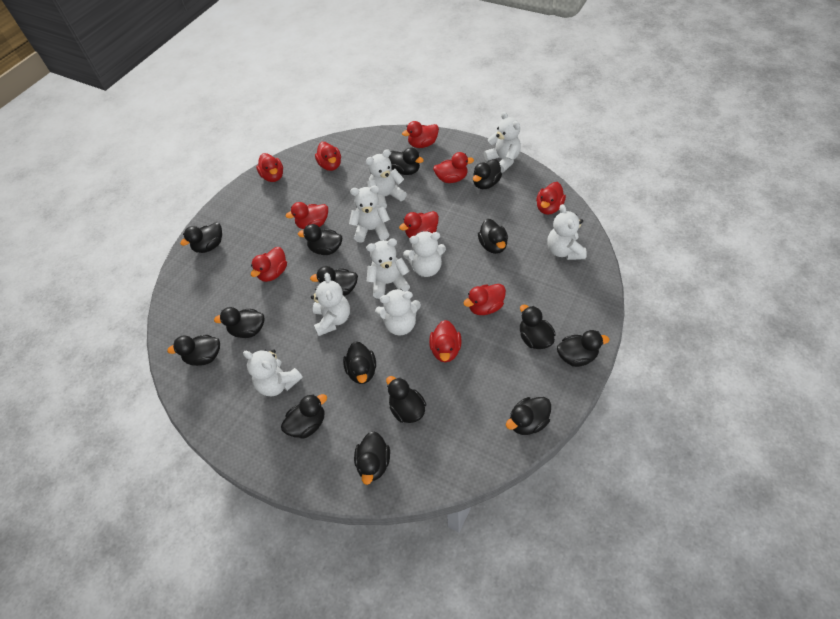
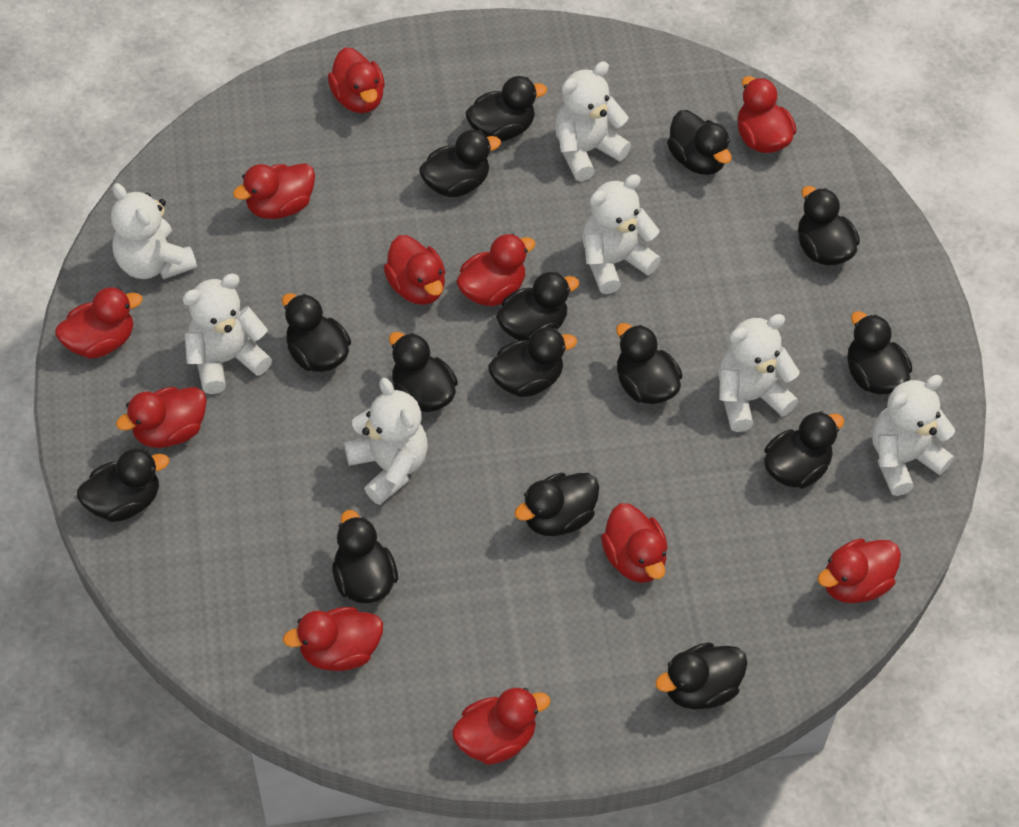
red duck: [251,247,287,282] [256,153,283,182] [285,202,328,229] [315,142,341,171] [399,211,439,238] [402,121,439,148] [429,320,462,362] [433,152,474,183] [464,284,506,315] [536,182,566,215] = 10 -> [55,287,142,359] [116,387,207,448] [233,163,315,219] [283,607,383,671] [328,47,385,113] [383,235,445,305] [452,688,550,765] [456,234,535,306] [601,503,668,583] [738,76,796,153] [818,538,901,603] = 11
white teddy bear: [243,349,303,396] [311,273,350,336] [349,186,390,243] [366,149,407,208] [366,238,410,299] [375,288,421,335] [403,231,446,277] [484,111,521,173] [547,204,587,260] = 9 -> [111,183,197,279] [182,273,272,394] [344,378,428,505] [555,61,631,181] [582,174,661,294] [719,314,800,432] [872,375,955,496] = 7

